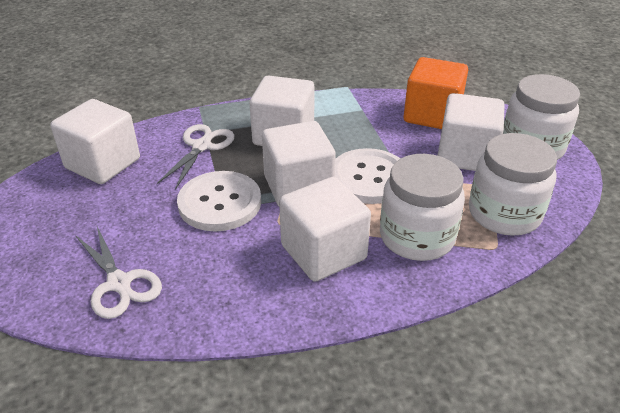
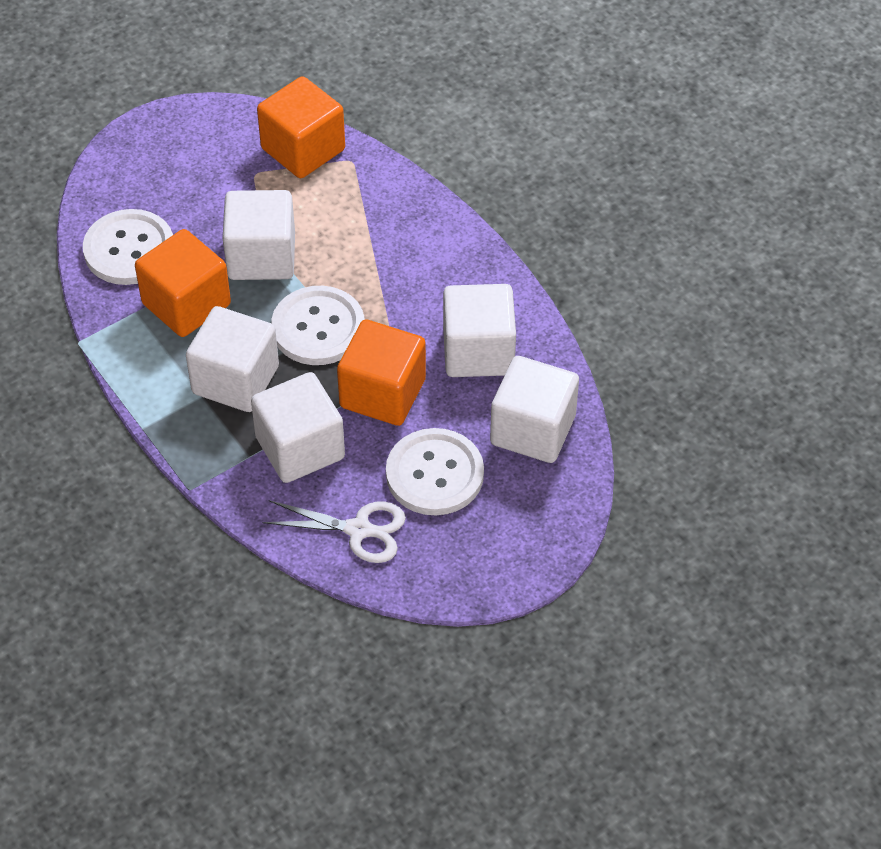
orange cube: [403,57,468,129] = 1 -> [135,229,231,337] [257,76,345,178] [337,319,426,426] = 3
white button: [177,171,261,232] [335,148,400,204] = 2 -> [83,209,173,285] [271,286,365,365] [386,428,484,515] = 3
white jar: [380,154,465,261] [469,133,557,236] [503,74,580,160] = 3 -> none = 0
white scissors: [75,227,162,319] [157,124,235,190] = 2 -> [262,500,406,563] = 1

